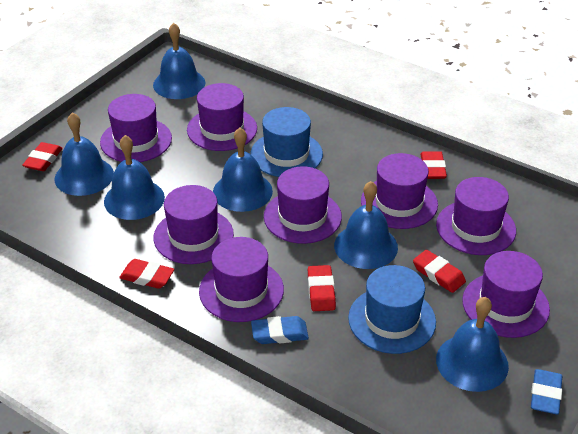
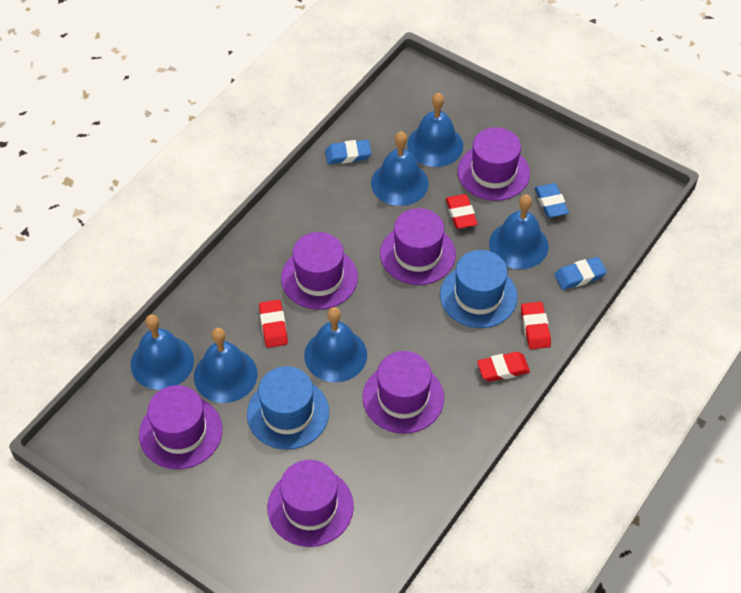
blue eraser: [251,316,309,344] [531,369,562,415] = 2 -> [325,140,372,164] [535,183,569,217] [554,257,607,290] = 3
purple hat: [100,94,172,162] [154,185,234,264] [187,83,257,151] [199,237,284,322] [264,166,342,244] [361,153,438,229] [436,177,516,255] [462,251,550,338] = 8 -> [139,385,222,469] [268,460,354,547] [281,232,358,310] [362,351,444,434] [380,208,456,285] [457,127,530,201] = 6
red eraser: [22,142,63,171] [119,259,174,289] [308,265,336,311] [413,250,466,293] [420,151,447,179] = 5 -> [259,300,288,348] [446,194,478,229] [477,352,530,382] [521,302,551,349] = 4

